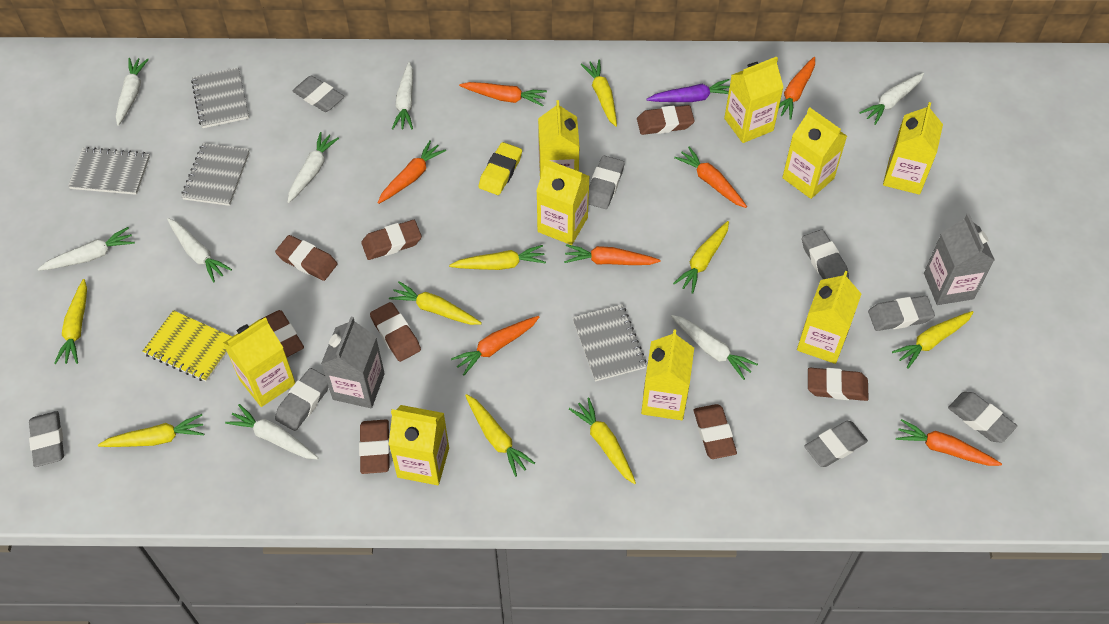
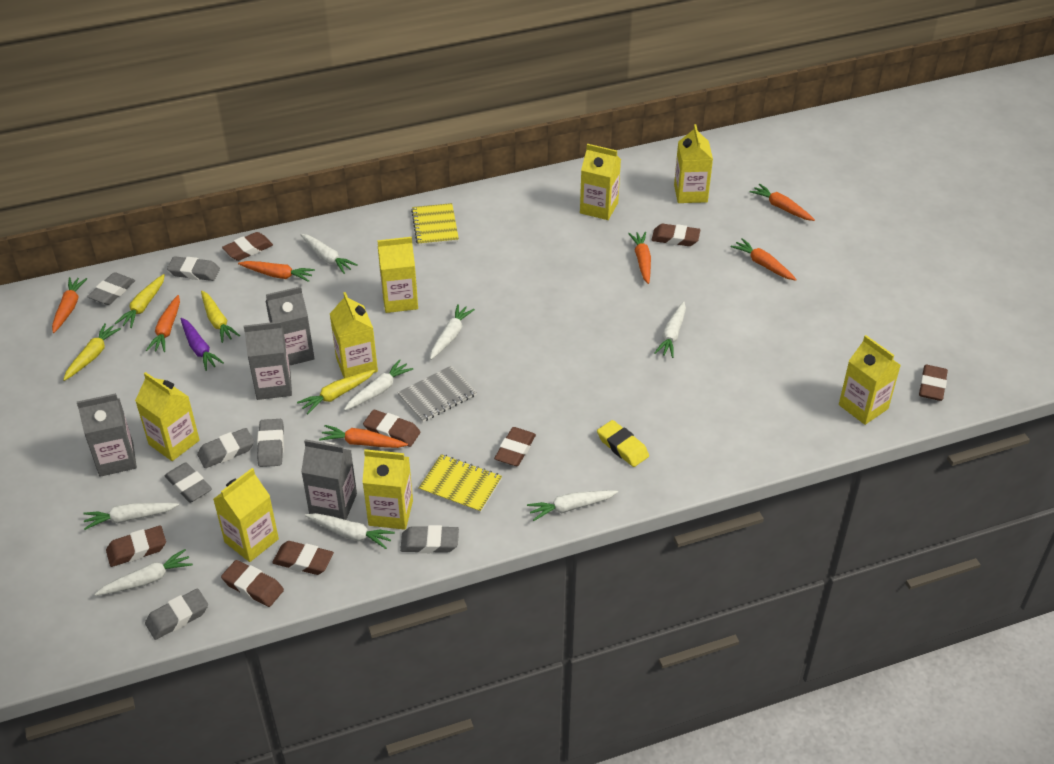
grey carton: [321,317,385,408] [924,214,995,305] = 2 -> [77,393,137,477] [244,321,292,400] [265,286,315,365] [301,439,357,520] = 4
grey eraser: [29,411,64,467] [275,368,329,431] [293,75,344,112] [588,156,624,209] [802,229,849,279] [804,421,868,467] [868,296,935,331] [948,392,1017,442] = 8 -> [87,272,135,305] [145,588,208,640] [165,462,212,503] [167,256,220,281] [197,428,254,468] [257,419,284,467] [400,525,459,553] = 7
grey notebook: [68,147,150,195] [181,143,250,206] [191,67,249,128] [572,304,647,381] = 4 -> [397,365,477,422] = 1
yellow carrot: [54,279,87,364] [98,414,204,447] [389,281,482,325] [449,245,546,270] [465,394,535,477] [569,398,636,484] [580,60,617,127] [673,221,729,294] [892,311,973,369] = 9 -> [63,323,121,381] [115,274,165,328] [201,291,240,343] [297,370,375,414] = 4
yellow carton: [223,317,295,407] [389,405,449,485] [536,159,590,245] [538,100,580,178] [641,329,694,420] [724,56,784,143] [782,107,847,199] [797,271,861,364] [883,102,943,195] = 9 -> [135,372,200,461] [213,468,279,562] [330,292,378,378] [362,449,413,530] [377,237,418,313] [580,144,621,220] [674,124,713,203] [839,335,901,425] = 8
yellow notebook: [142,310,232,382] = 1 -> [411,203,459,246] [418,454,502,513] = 2

